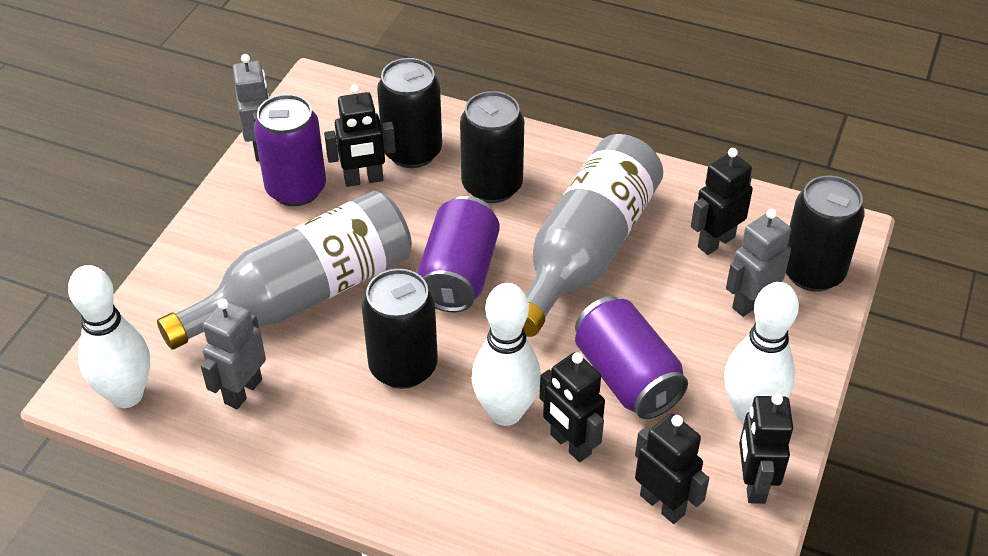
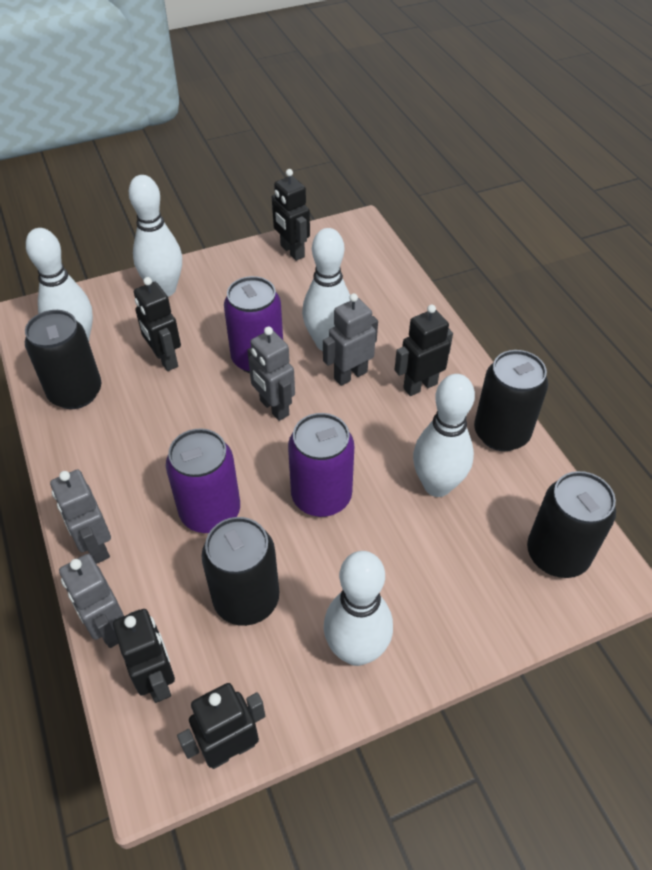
grey bottle: [157,191,412,350] [523,134,663,337] = 2 -> none = 0
grey robot: [201,299,266,409] [233,54,269,161] [726,209,791,317] = 3 -> [50,469,111,564] [59,554,124,648] [247,327,295,421] [323,293,378,386] = 4
white bowling pin: [68,265,150,408] [471,283,541,426] [724,282,799,423] = 3 -> [26,228,93,341] [129,175,182,297] [302,228,350,351] [324,551,393,666] [413,374,475,497] = 5

